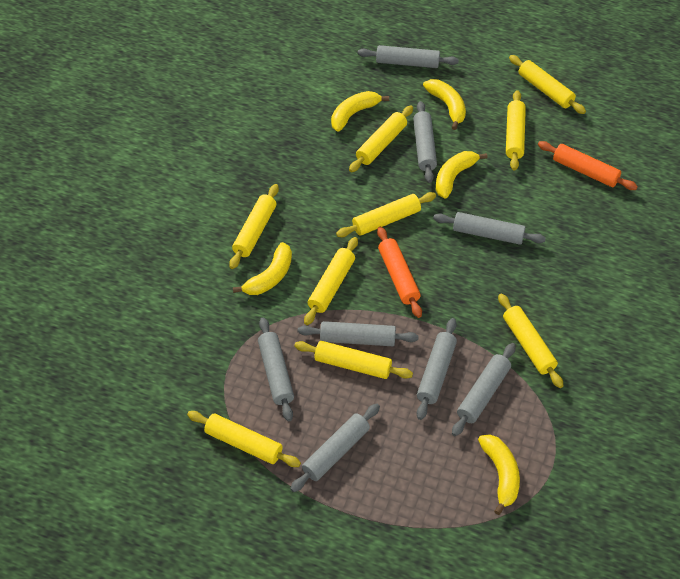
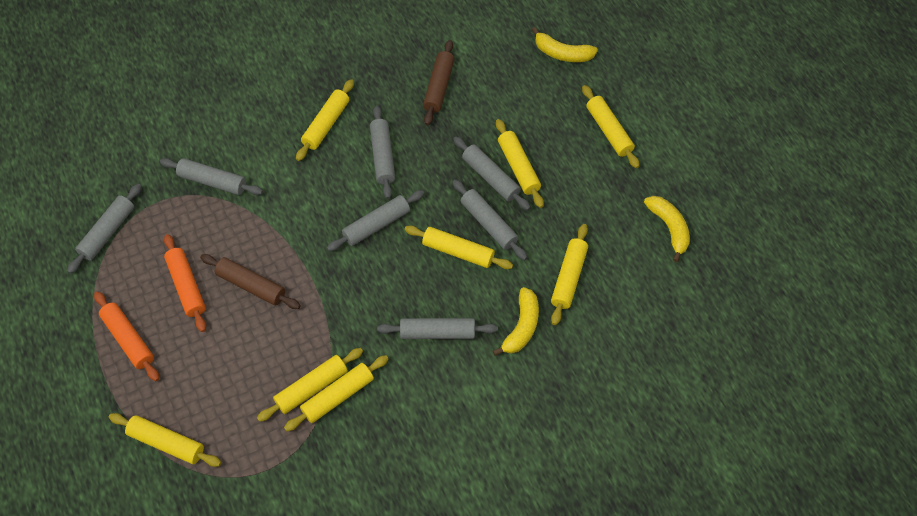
brown rolling pin: none = 0 -> [200,254,301,309] [423,40,454,126] = 2
grey rolling pin: [258,317,294,421] [290,404,380,492] [298,321,419,346] [358,45,459,68] [413,101,437,183] [417,318,457,420] [433,212,546,245] [452,343,516,436] = 8 -> [67,184,142,274] [160,158,263,195] [327,190,424,251] [370,106,395,199] [377,318,498,339] [453,137,531,210] [453,180,527,260] = 7
yellow banana: [233,242,292,295] [331,91,389,132] [423,79,466,130] [436,151,488,199] [478,434,520,515] = 5 -> [493,287,539,356] [532,27,598,62] [644,196,690,262] = 3
yellow rolling pin: [187,411,301,467] [229,184,279,269] [294,341,413,379] [304,237,358,325] [336,192,436,237] [349,106,413,172] [498,293,563,388] [506,90,526,171] [509,55,586,114] = 9 -> [109,413,221,467] [257,348,363,422] [284,355,389,431] [296,79,354,161] [405,226,513,269] [496,119,544,208] [551,224,588,325] [582,85,640,168] = 8

